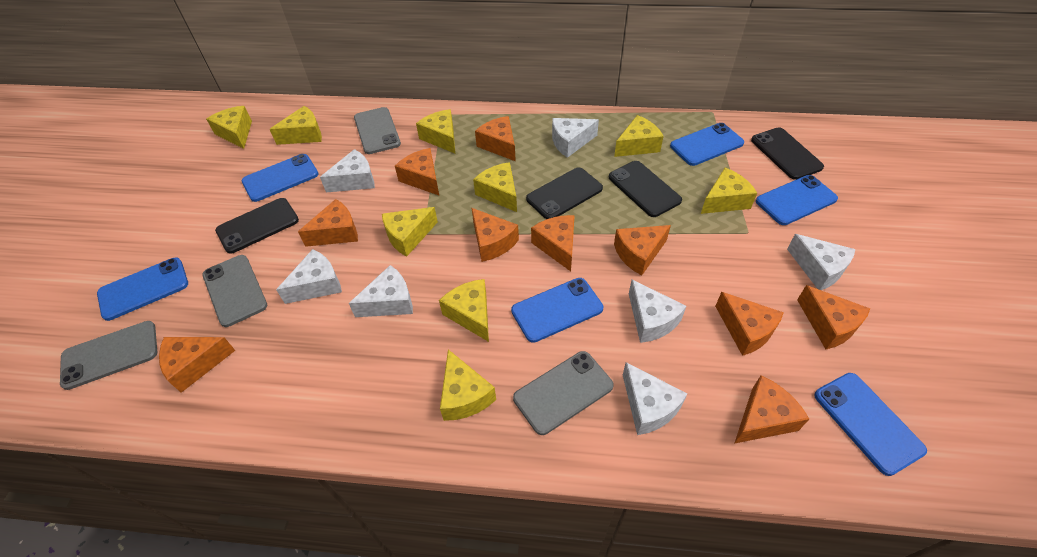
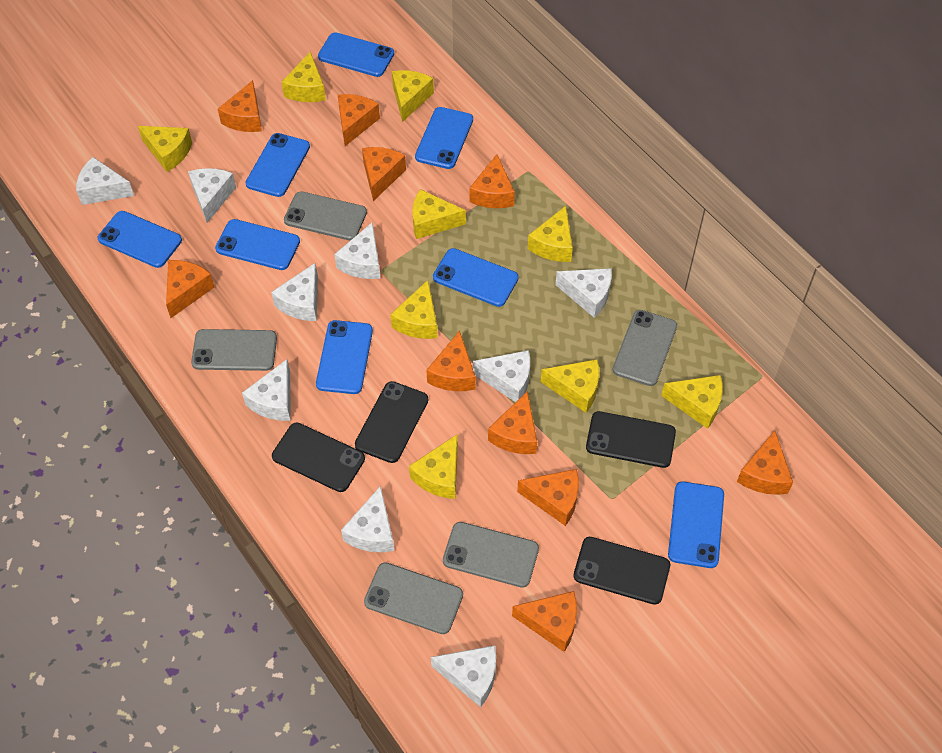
blue phone: [97,258,188,321] [241,154,318,202] [511,278,603,343] [670,123,744,166] [756,175,838,225] [814,373,927,476] = 6 -> [98,211,182,268] [215,219,300,270] [245,133,310,197] [316,320,373,394] [318,32,394,77] [415,107,473,169] [433,248,519,307] [668,481,724,568] = 8
grey phone: [60,321,157,390] [202,255,267,327] [354,107,401,154] [513,351,614,435] = 4 -> [191,329,277,371] [284,191,367,241] [364,562,463,634] [443,522,539,588] [613,310,677,386] = 5
white cheese: [276,249,342,304] [320,149,375,192] [349,265,413,317] [552,118,599,158] [623,362,687,435] [629,280,686,343] [787,234,855,290] = 7 -> [76,157,134,205] [188,168,236,223] [242,359,290,421] [271,263,318,321] [334,222,380,279] [341,486,394,552] [431,645,496,707] [473,350,530,402] [555,268,612,318] = 9

